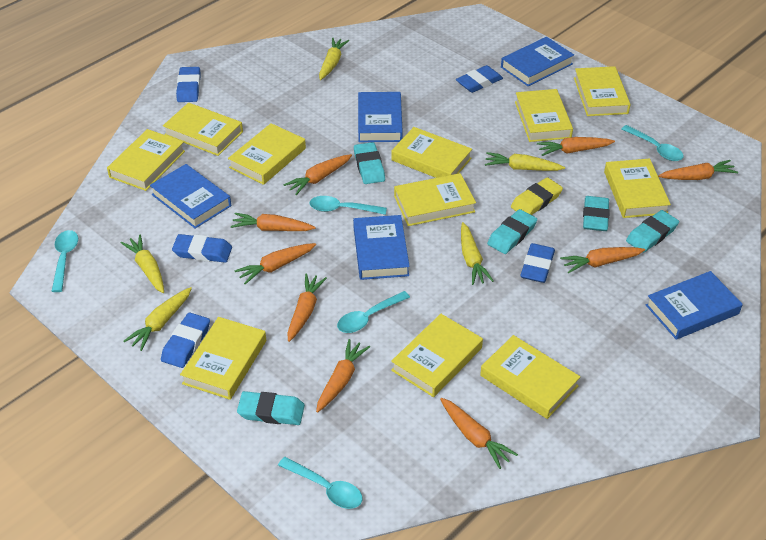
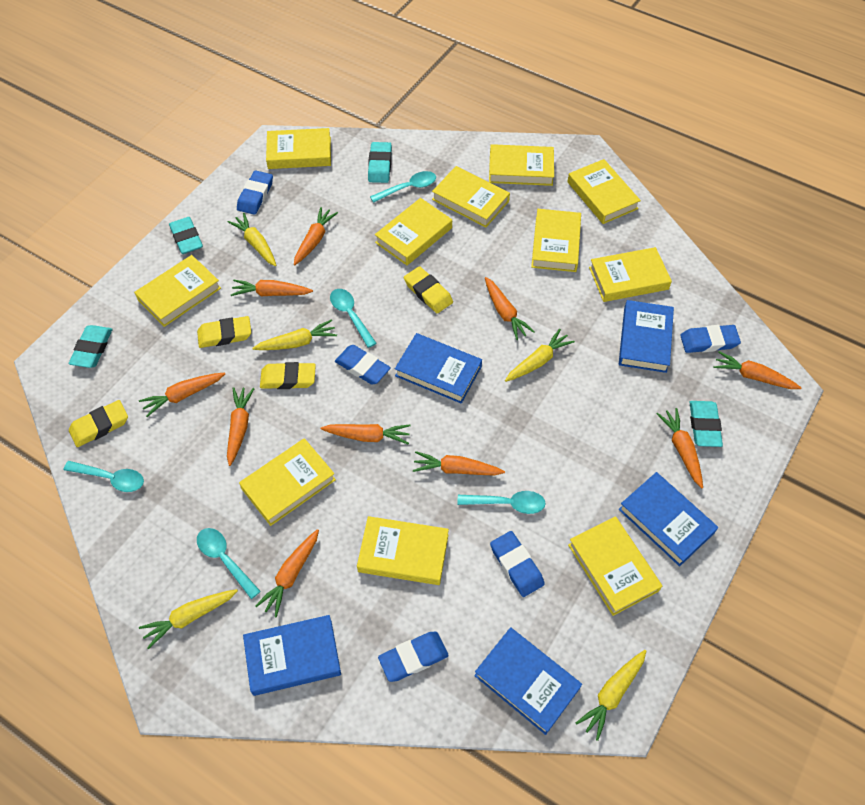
orange carrot: [231,213,316,231] [235,243,316,284] [283,154,352,195] [287,274,327,342] [316,339,370,412] [440,398,518,469] [537,137,615,156] [560,247,645,273] [658,160,738,180] = 9 -> [139,373,225,417] [227,387,255,466] [231,280,313,296] [255,529,319,617] [294,207,338,265] [321,424,411,444] [413,451,505,476] [485,277,535,340] [656,408,703,488] [714,351,802,389] = 10
turquoise eraser: [237,391,305,425] [354,142,385,184] [487,209,537,254] [583,196,610,231] [626,210,679,253] = 5 -> [69,325,112,368] [169,217,203,254] [368,142,392,183] [689,401,723,447] = 4
yellow eraser: [511,177,563,215] = 1 -> [69,400,128,447] [197,316,251,348] [260,362,316,389] [404,266,453,313] = 4

